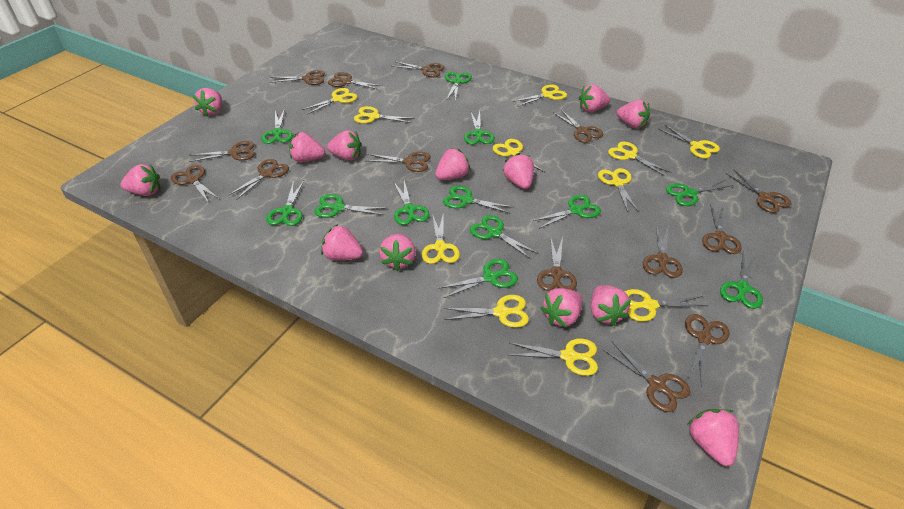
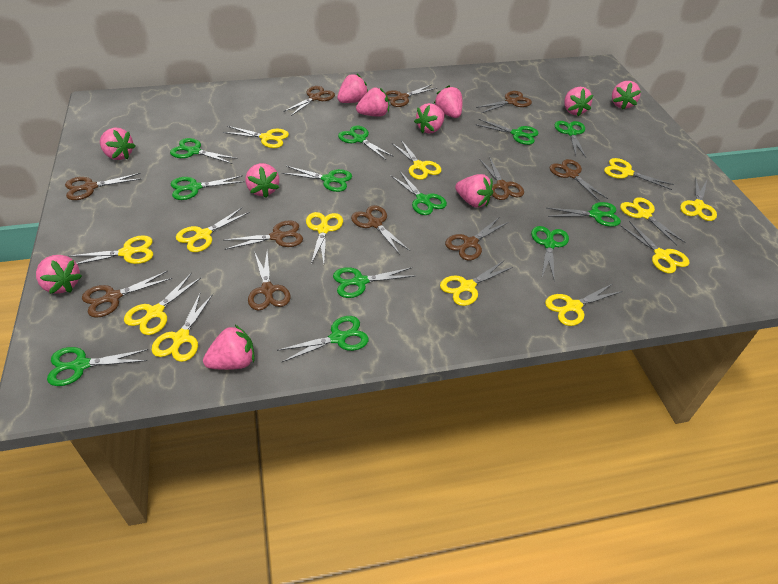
brown scissors: [171,165,219,202] [189,141,255,162] [229,159,289,200] [269,70,325,85] [328,72,383,90] [367,152,431,172] [392,61,444,77] [537,236,577,291] [554,110,603,143] [602,341,691,412] [643,224,683,278] [685,314,730,386] [702,204,741,254] [726,170,791,213] = 14 -> [65,173,141,200] [82,271,172,318] [225,220,303,250] [248,252,291,311] [283,86,335,116] [351,205,410,255] [385,84,437,107] [445,217,509,260] [476,91,532,113] [479,157,524,200] [550,159,608,201] = 11
pink strawberry: [121,164,160,196] [193,88,222,117] [289,132,325,162] [321,224,363,260] [327,130,361,161] [379,234,416,271] [435,148,471,180] [502,153,534,189] [540,288,583,328] [579,85,610,112] [591,285,631,326] [616,100,650,128] [687,409,739,466] = 13 -> [36,255,82,294] [100,127,135,160] [203,325,255,370] [245,163,279,198] [337,74,368,103] [356,88,389,117] [414,103,445,133] [434,85,463,118] [455,174,493,208] [564,87,593,116] [612,81,641,110] = 11
yellow scissors: [302,88,357,114] [354,106,414,123] [422,212,460,264] [444,295,529,328] [493,139,544,175] [508,338,598,376] [513,85,567,107] [598,168,639,212] [608,142,671,176] [625,289,708,322] [659,125,720,158] = 11 -> [70,235,153,264] [124,273,202,335] [151,292,213,362] [176,208,250,252] [223,126,289,148] [306,212,343,264] [392,140,441,180] [440,261,513,306] [545,284,622,326] [604,158,674,190] [620,197,685,245] [620,221,689,274] [680,177,717,221] = 13

